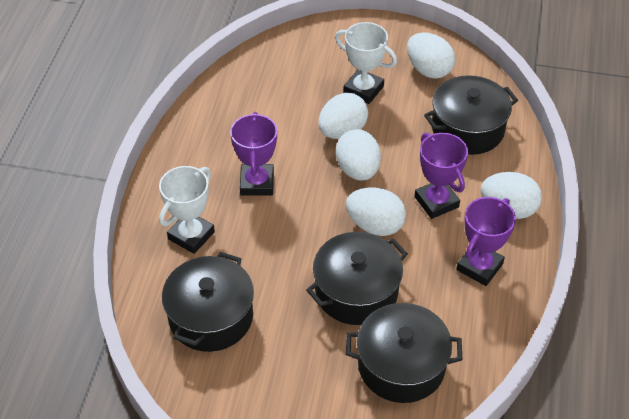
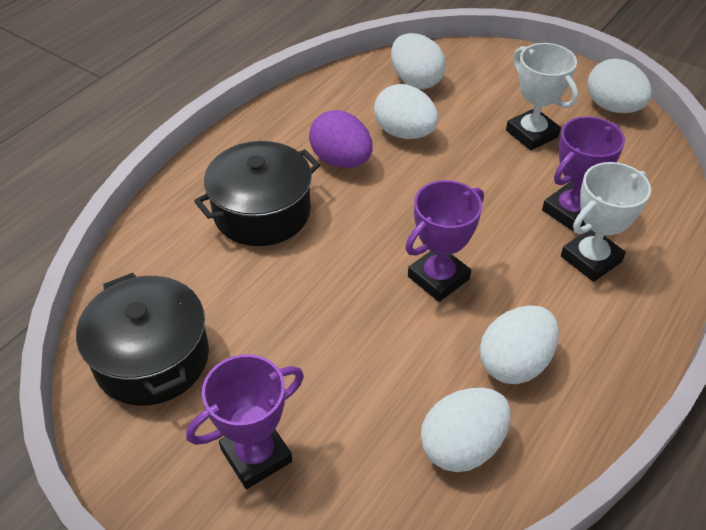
black pot: [162,252,254,352] [306,232,408,325] [346,303,462,403] [424,75,518,155] = 4 -> [76,273,209,406] [194,141,320,246] = 2
purple egg: none = 0 -> [309,110,373,168] = 1

